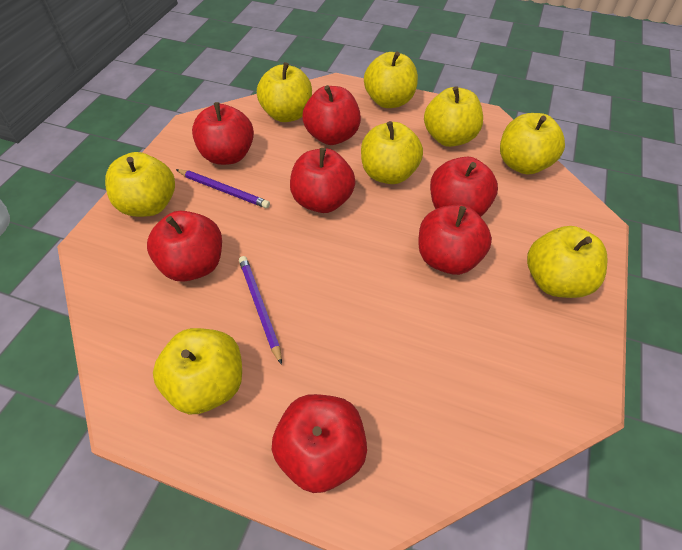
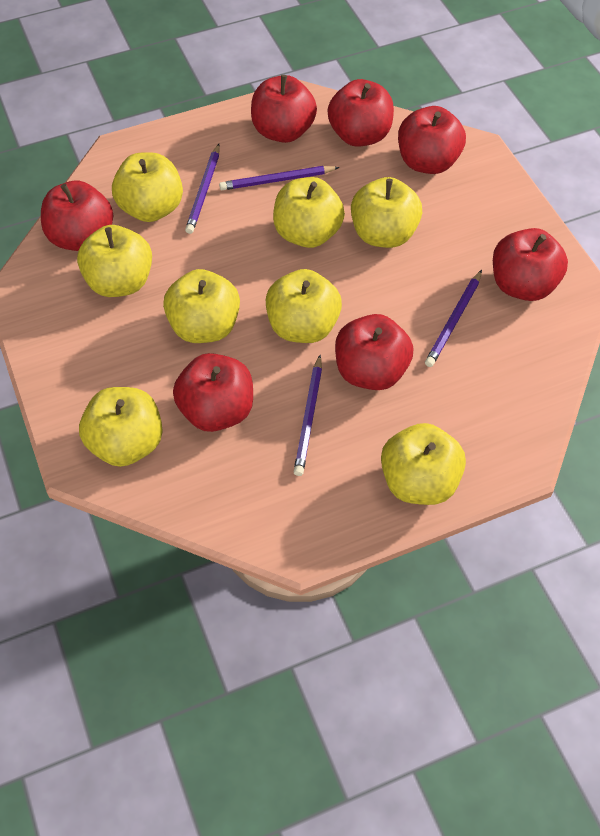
purple pencil: [176,169,270,208] [239,256,282,365] = 2 -> [185,144,220,234] [219,166,339,190] [294,355,322,476] [425,270,482,367] = 4

